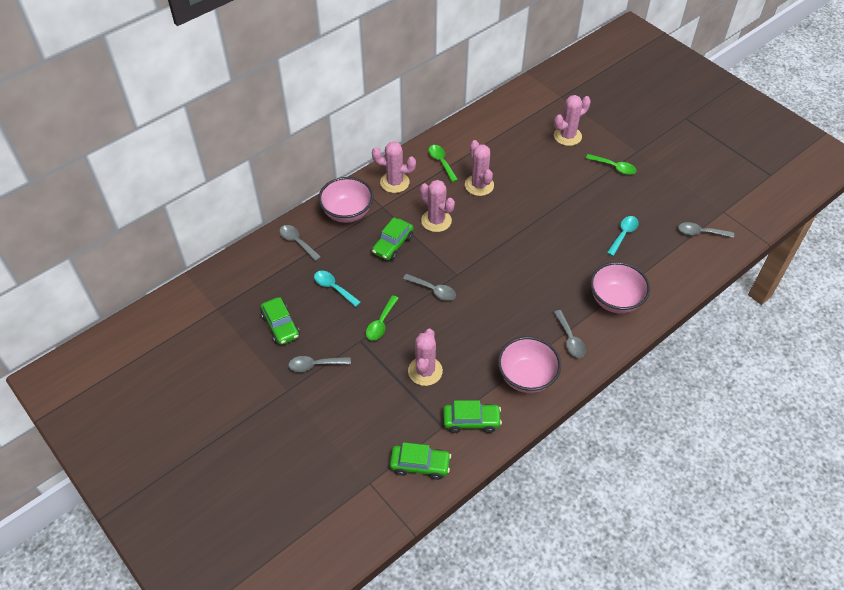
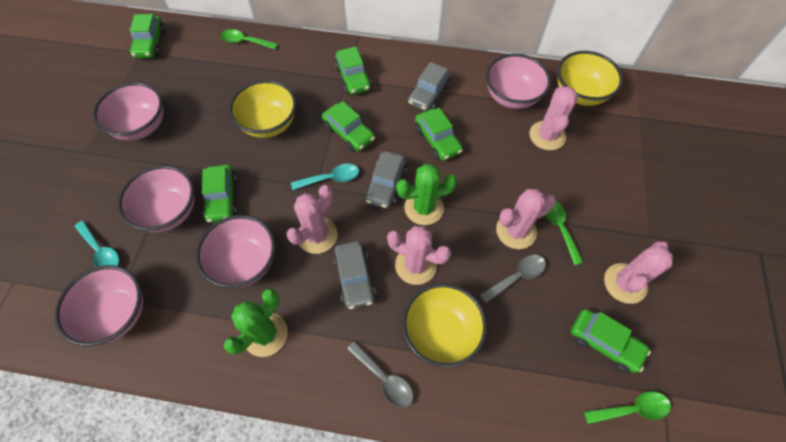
green cactus: none = 0 -> [224,289,288,357] [396,164,457,225] = 2
green car: [261,297,300,345] [372,217,413,260] [390,442,451,480] [443,400,502,433] = 4 -> [130,14,166,58] [202,165,237,223] [322,101,375,152] [335,46,372,95] [415,108,463,161] [571,309,651,373] = 6
grey car: none = 0 -> [333,241,376,309] [365,151,407,209] [408,62,452,111] = 3
grey spoon: [280,225,321,261] [289,356,351,372] [403,274,456,301] [554,310,586,358] [678,222,734,238] = 5 -> [347,341,413,408] [480,255,546,303] = 2
pink bowl: [318,177,373,223] [498,336,561,393] [590,262,650,313] = 3 -> [54,265,143,346] [93,82,163,140] [117,165,195,232] [196,215,276,288] [486,54,551,109] = 5
yellow bowl: none = 0 -> [229,80,296,138] [402,283,487,368] [557,51,623,106] = 3

